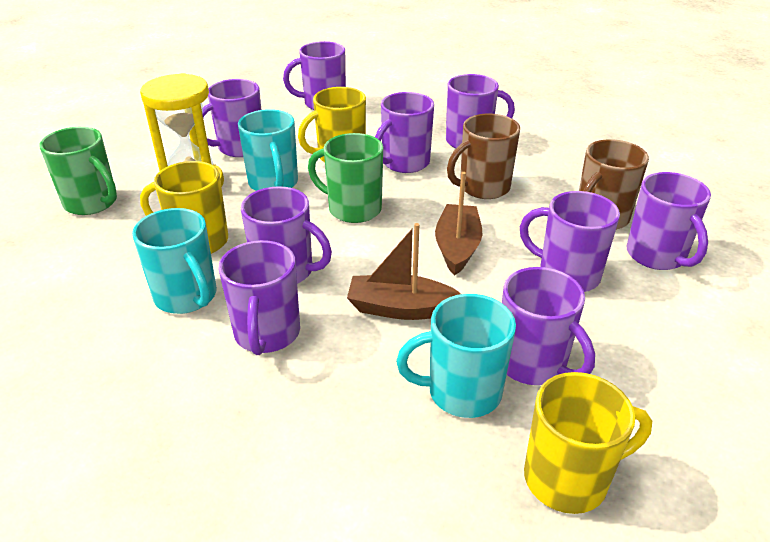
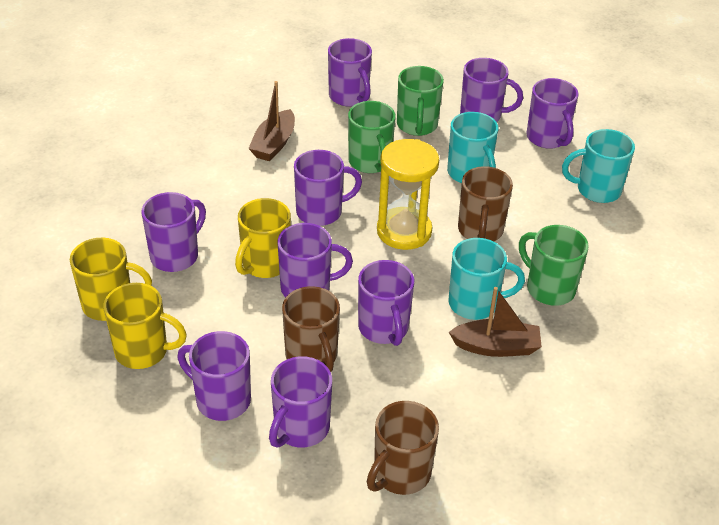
brown mug: [447,114,520,199] [579,139,649,230] = 2 -> [282,286,340,372] [367,401,439,495] [458,166,513,241] = 3
green mug: [39,127,117,215] [308,133,383,223] = 2 -> [348,101,396,173] [397,66,444,136] [519,225,589,306] = 3

